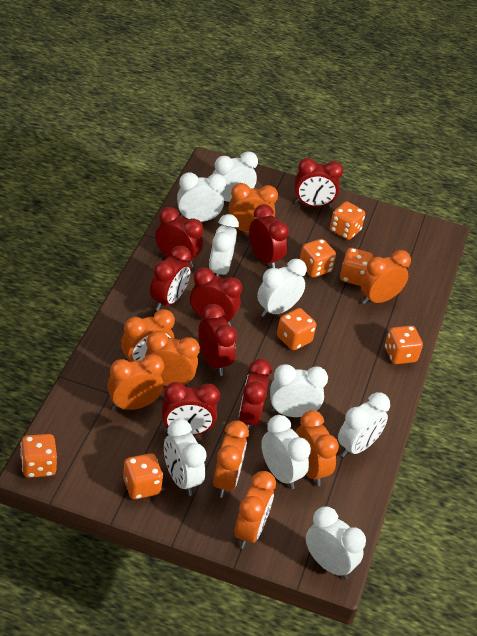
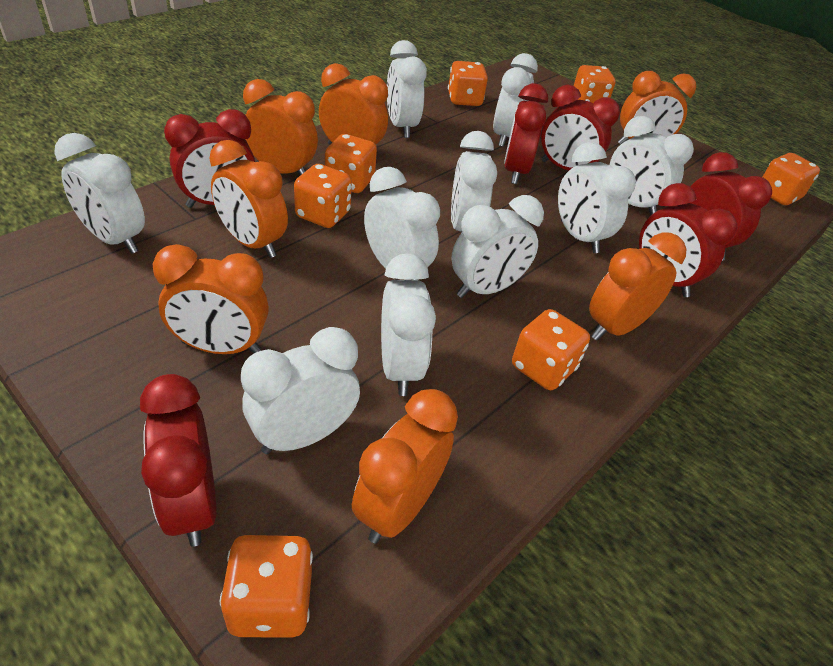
orange clock: [107,354,164,410] [121,309,175,362] [145,331,200,387] [213,420,249,498] [229,183,278,233] [234,471,276,549] [296,410,339,486] [360,250,411,305] = 8 -> [152,244,269,354] [209,140,288,258] [243,79,318,176] [319,63,388,158] [352,389,458,543] [589,233,687,340] [618,71,696,145] = 7
red clock: [150,245,191,311] [155,207,203,268] [162,382,220,435] [190,267,242,326] [198,304,237,376] [239,359,272,432] [249,204,289,268] [295,158,343,207] = 8 -> [140,374,217,547] [164,109,255,208] [504,83,548,184] [541,85,620,170] [639,183,737,297] [690,152,772,261] = 6
white clock: [164,418,207,496] [177,172,226,222] [209,214,239,277] [213,151,258,202] [257,259,307,317] [261,415,311,489] [270,364,328,417] [306,506,366,579] [338,392,390,457] = 9 -> [54,133,145,254] [241,327,360,454] [364,167,440,280] [381,253,436,396] [387,40,427,138] [451,131,497,231] [451,195,544,298] [493,53,538,147] [558,142,636,253] [609,116,694,215] = 10

